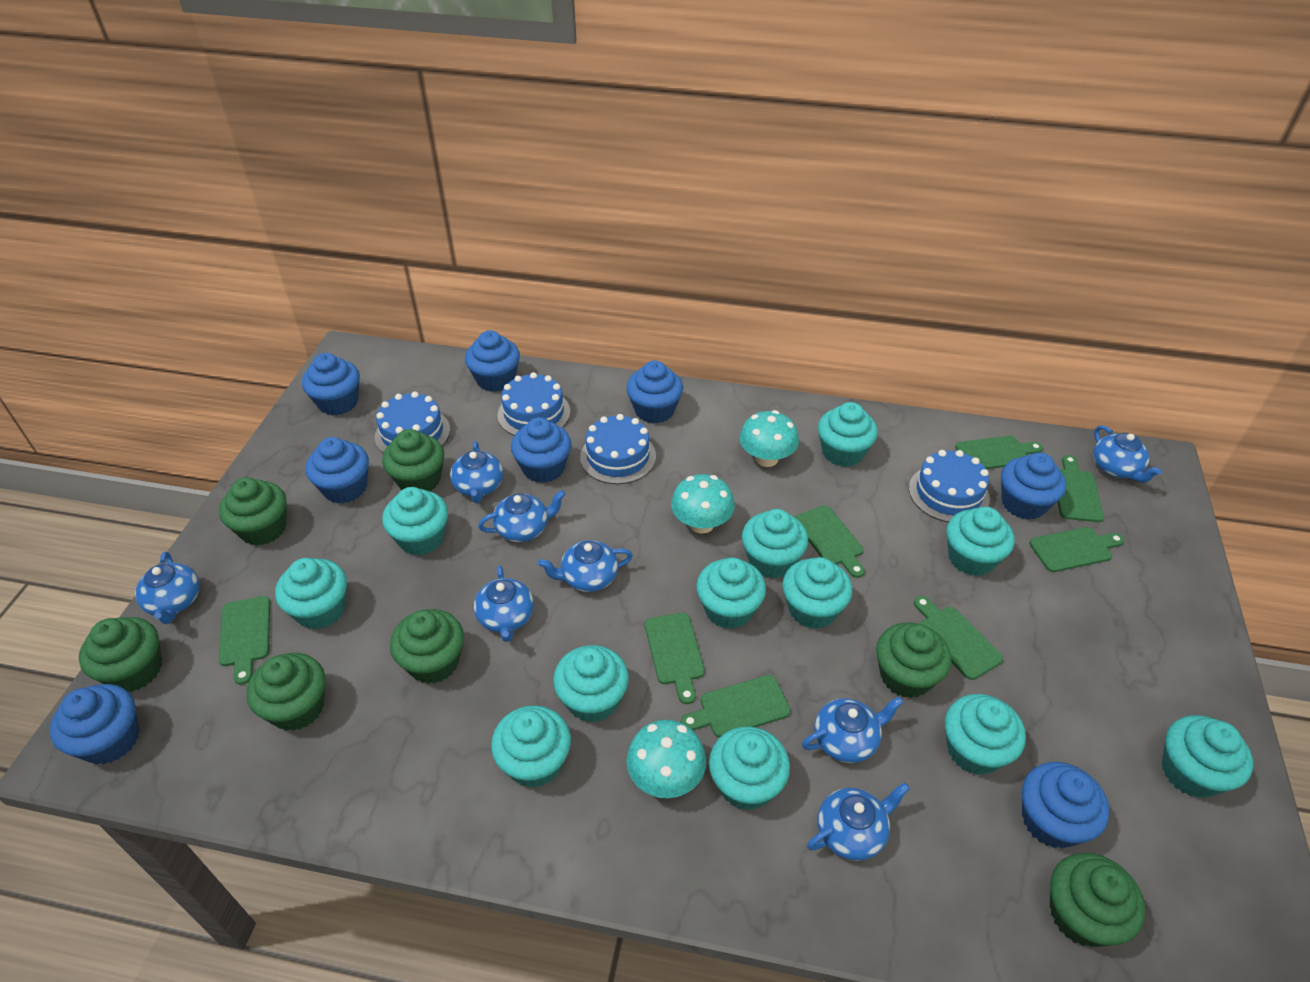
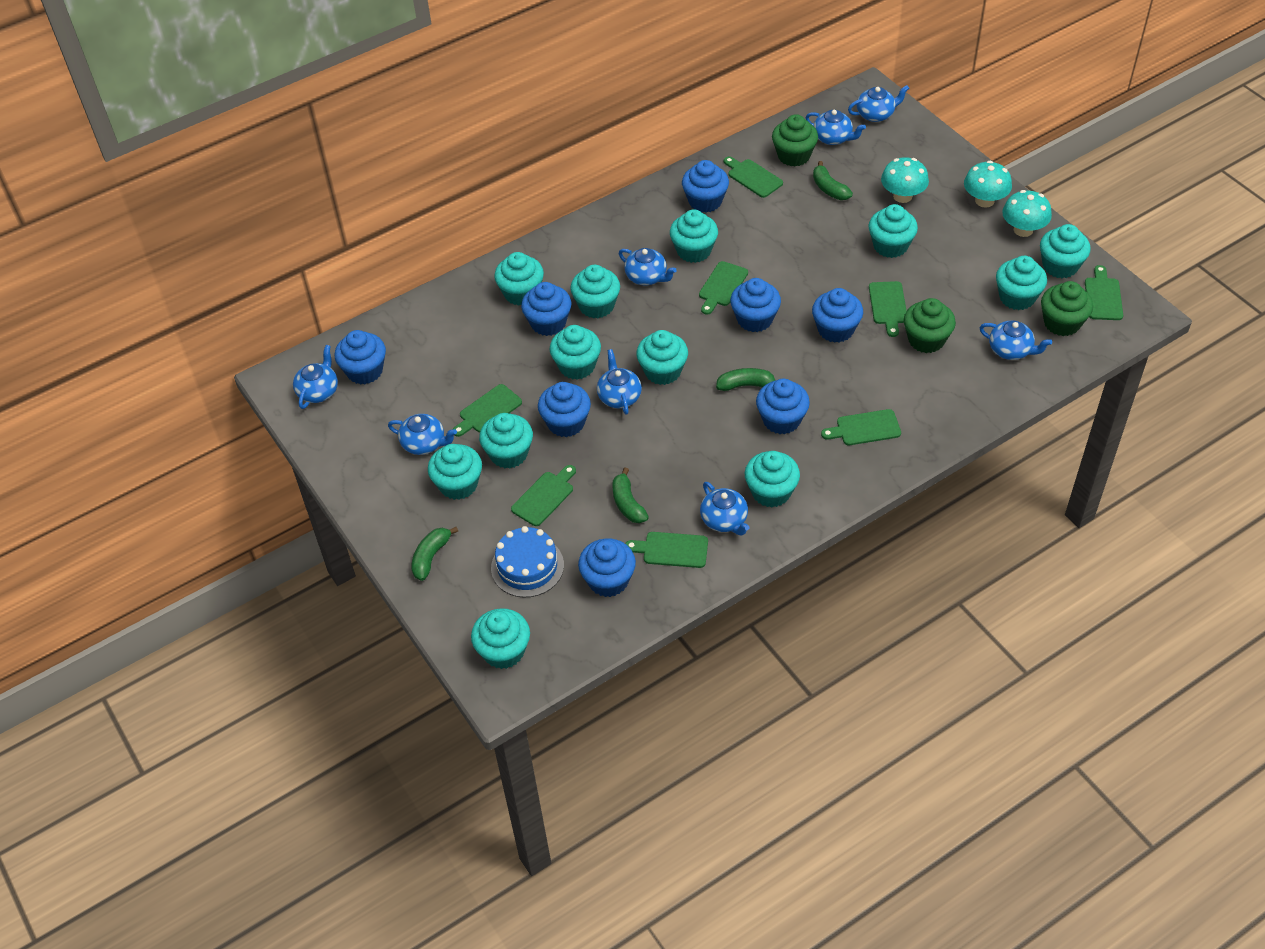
blue cake: [375,392,450,453] [497,372,570,435] [580,414,656,484] [909,450,990,522] = 4 -> [491,526,564,597] = 1
green banana: none = 0 -> [411,527,458,581] [612,468,649,523] [716,368,775,391] [813,161,853,200] = 4
green cupcake: [79,617,162,692] [219,477,286,546] [246,653,325,731] [382,429,444,491] [390,609,464,684] [876,622,952,698] [1050,853,1145,947] = 7 -> [772,114,818,167] [904,298,956,353] [1041,281,1093,336] = 3

